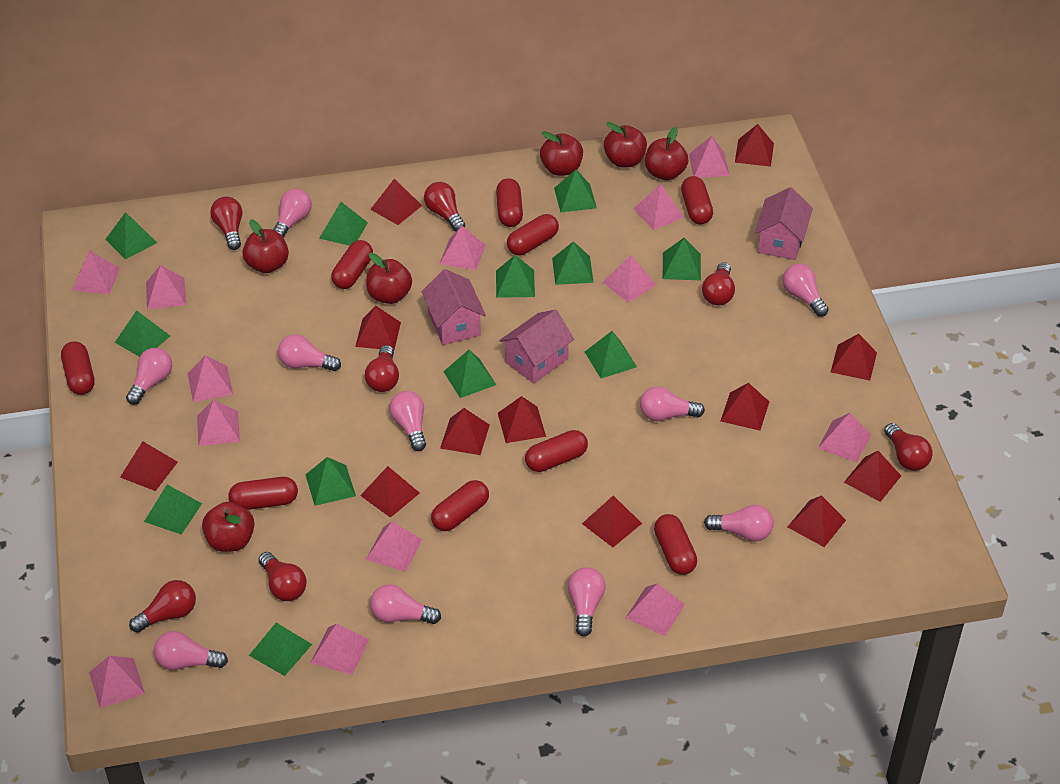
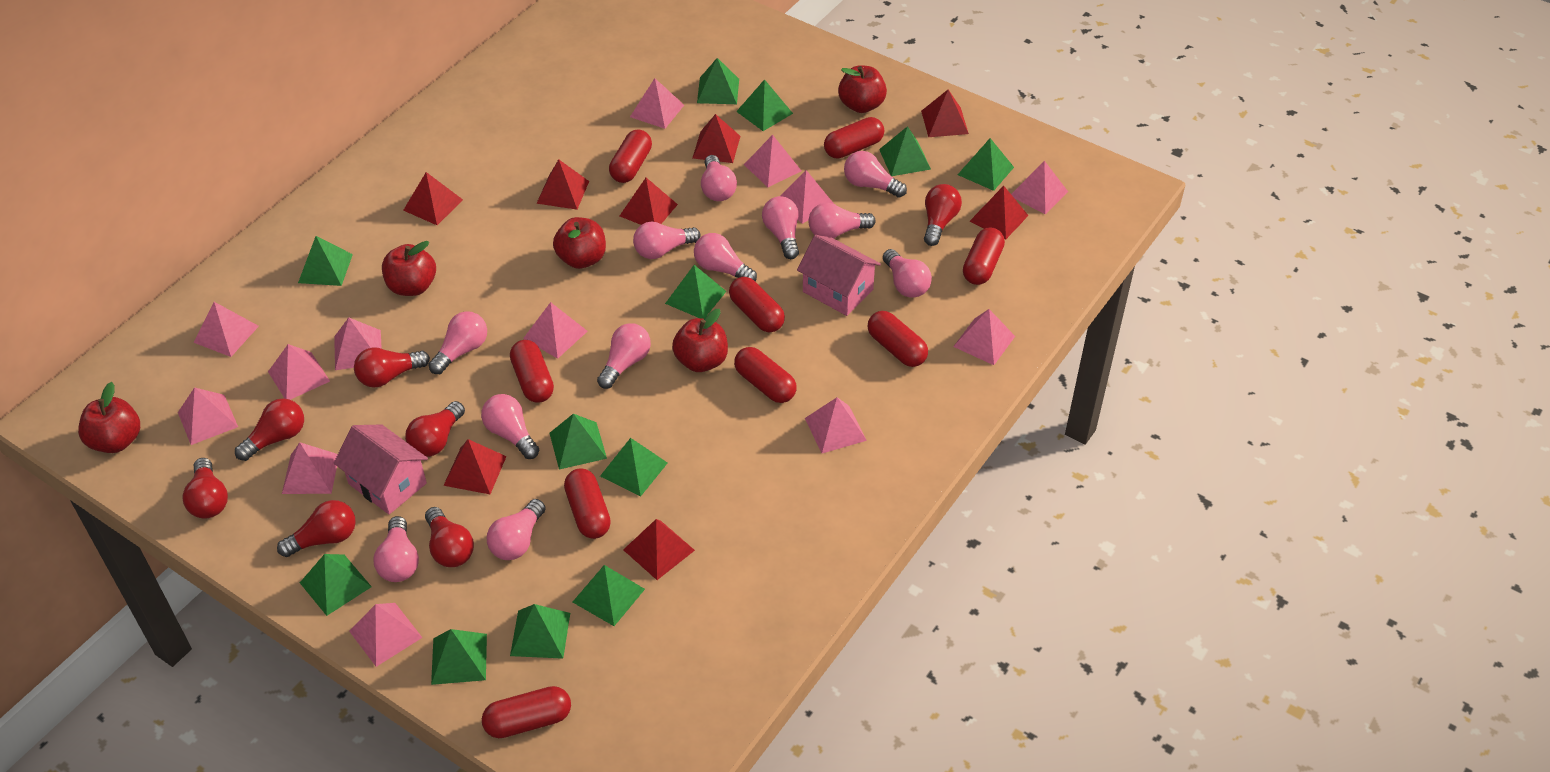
pink house: [421,269,486,345] [499,310,574,384] [755,187,813,260] = 3 -> [334,424,428,514] [797,235,881,316] = 2
pink light bulb: [126,348,172,405] [154,631,228,670] [273,189,312,238] [278,335,341,371] [370,584,441,624] [389,391,426,451] [568,567,606,636] [640,386,705,421] [704,505,774,541] [783,264,829,317] = 10 -> [374,516,419,582] [428,311,487,374] [481,394,539,459] [487,499,546,560] [597,323,651,389] [633,222,701,259] [694,233,757,282] [701,155,737,201] [762,196,799,259] [808,203,876,239] [844,151,907,198] [883,249,932,298] = 12
red apple: [202,502,255,552] [243,219,289,273] [366,253,412,304] [540,131,583,176] [604,122,647,168] [645,127,689,180] = 6 -> [78,382,140,453] [382,241,436,296] [553,217,606,269] [672,309,728,372] [838,66,887,113] = 5
red pyramid: [120,441,178,491] [355,306,401,350] [360,466,420,518] [370,179,422,225] [440,408,490,455] [498,396,546,443] [582,495,642,547] [721,383,769,431] [735,124,774,167] [788,495,846,547] [831,334,877,381] [844,451,901,502] = 12 -> [403,172,463,225] [443,439,507,494] [536,159,589,210] [620,178,678,225] [623,519,695,580] [693,114,740,163] [921,90,969,137] [969,186,1029,239] = 8

